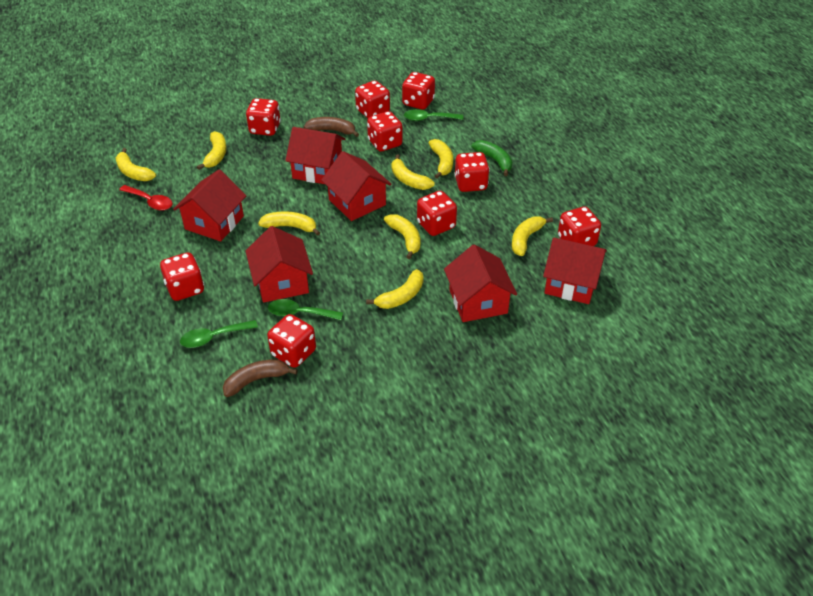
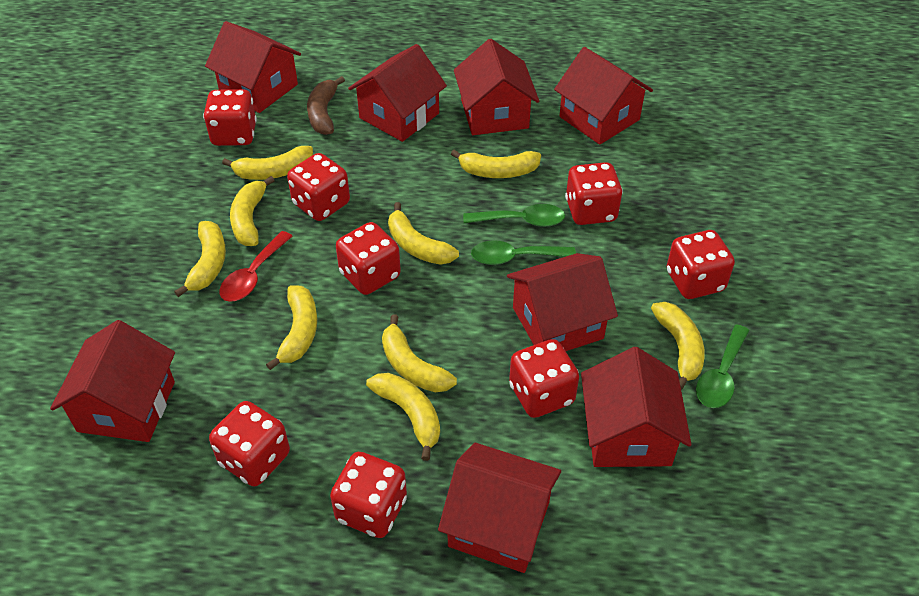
brown banana: [223,359,298,397] [304,117,359,137] = 2 -> [307,76,345,135] = 1
green banana: [471,140,512,176] = 1 -> none = 0
red dice: [160,252,204,301] [246,98,281,136] [267,314,316,368] [355,81,390,118] [367,111,403,151] [402,72,435,110] [417,191,457,236] [454,152,490,192] [558,207,601,246] = 9 -> [203,89,257,146] [209,401,290,487] [287,153,350,221] [330,452,407,538] [336,222,401,295] [509,339,579,418] [565,162,623,225] [667,230,735,299] = 8
red house: [173,170,246,241] [246,226,313,303] [285,127,345,184] [321,151,392,221] [444,244,517,322] [543,237,607,304] = 6 -> [50,320,175,442] [205,21,301,113] [348,44,447,142] [438,443,561,573] [454,39,539,135] [507,253,618,351] [554,47,653,145] [581,347,691,467] = 8
yellow banana: [116,148,156,181] [197,131,227,170] [258,211,320,236] [366,269,424,309] [384,214,420,259] [391,154,434,190] [429,139,453,179] [512,217,553,256] = 8 -> [174,221,226,297] [222,146,313,180] [230,176,275,246] [266,286,317,370] [366,373,440,461] [382,315,457,392] [388,202,459,265] [451,150,541,178] [651,302,705,390] = 9

